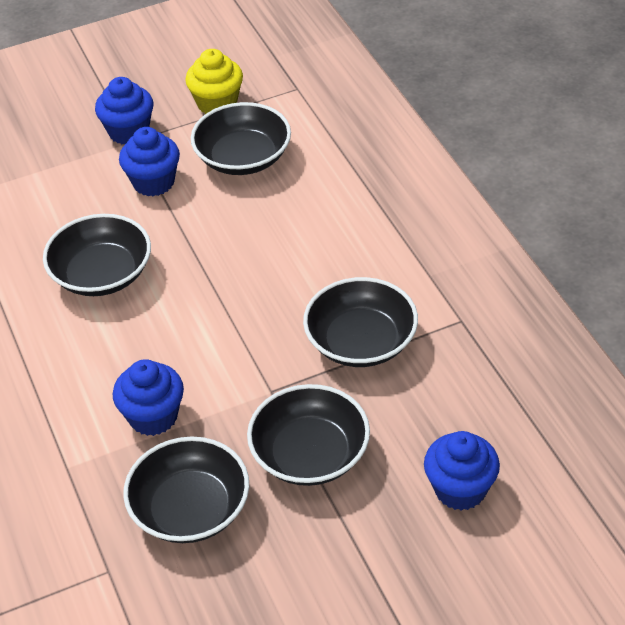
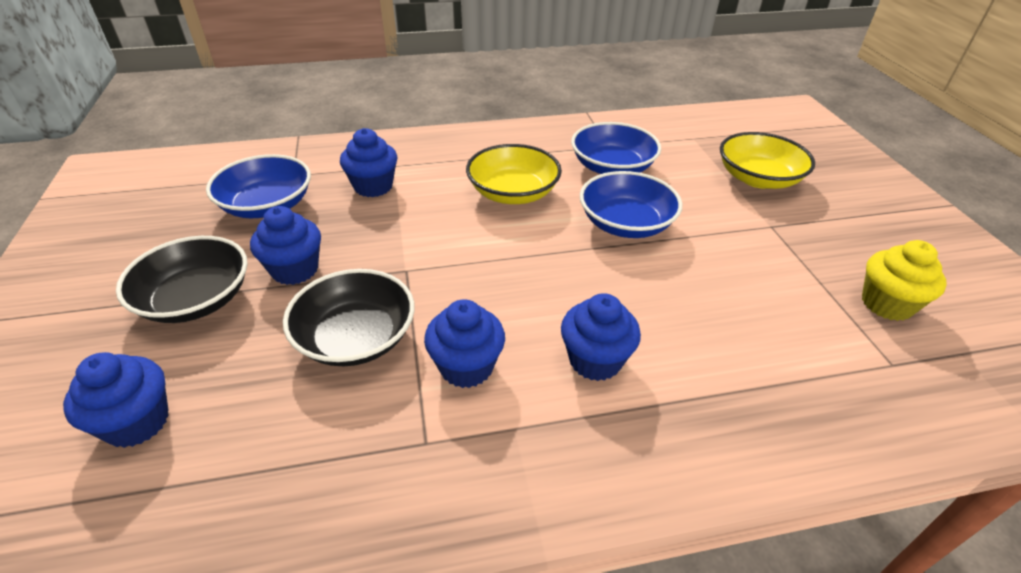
black bowl: [43,214,151,296] [123,437,249,543] [191,102,291,175] [247,384,370,486] [303,277,418,367] = 5 -> [116,236,248,323] [283,269,415,366] = 2
blue bowl: none = 0 -> [206,154,311,218] [571,122,661,174] [580,171,682,238] = 3
blue cupcake: [95,77,153,144] [113,359,184,436] [119,127,180,196] [424,431,500,511] = 4 -> [63,352,169,448] [250,206,321,285] [340,128,398,197] [424,299,505,388] [561,293,641,381] = 5
yellow bowl: none = 0 -> [466,144,562,204] [720,132,815,189] = 2

